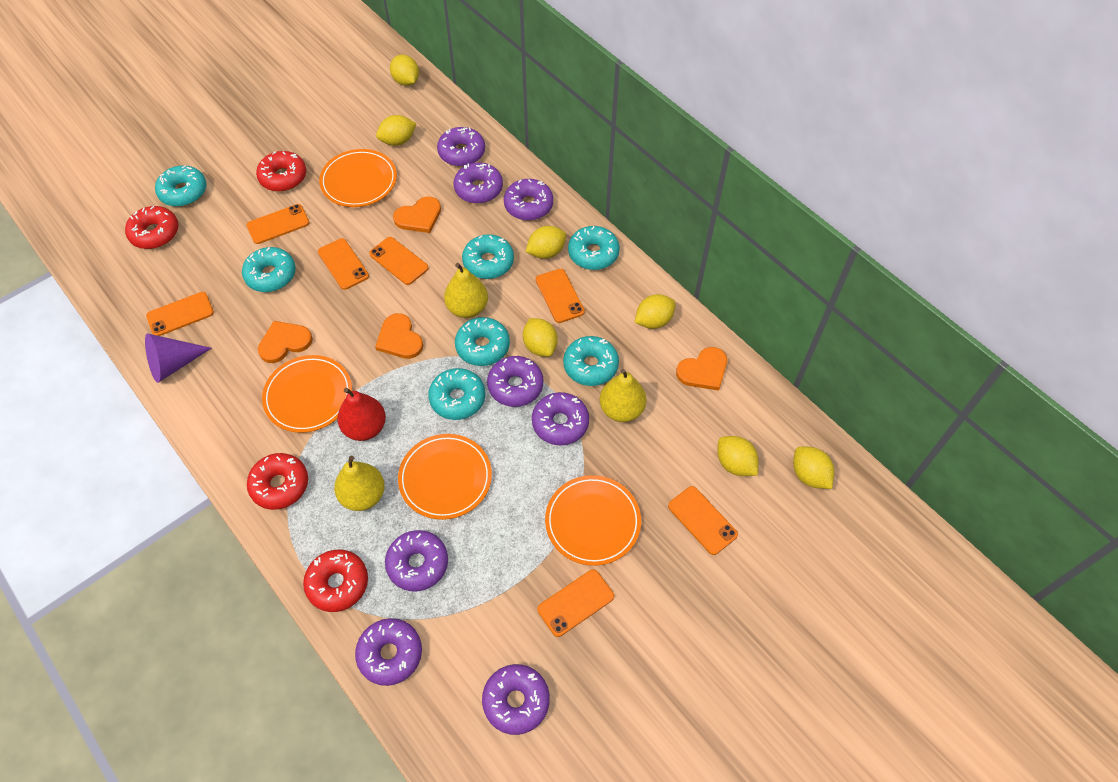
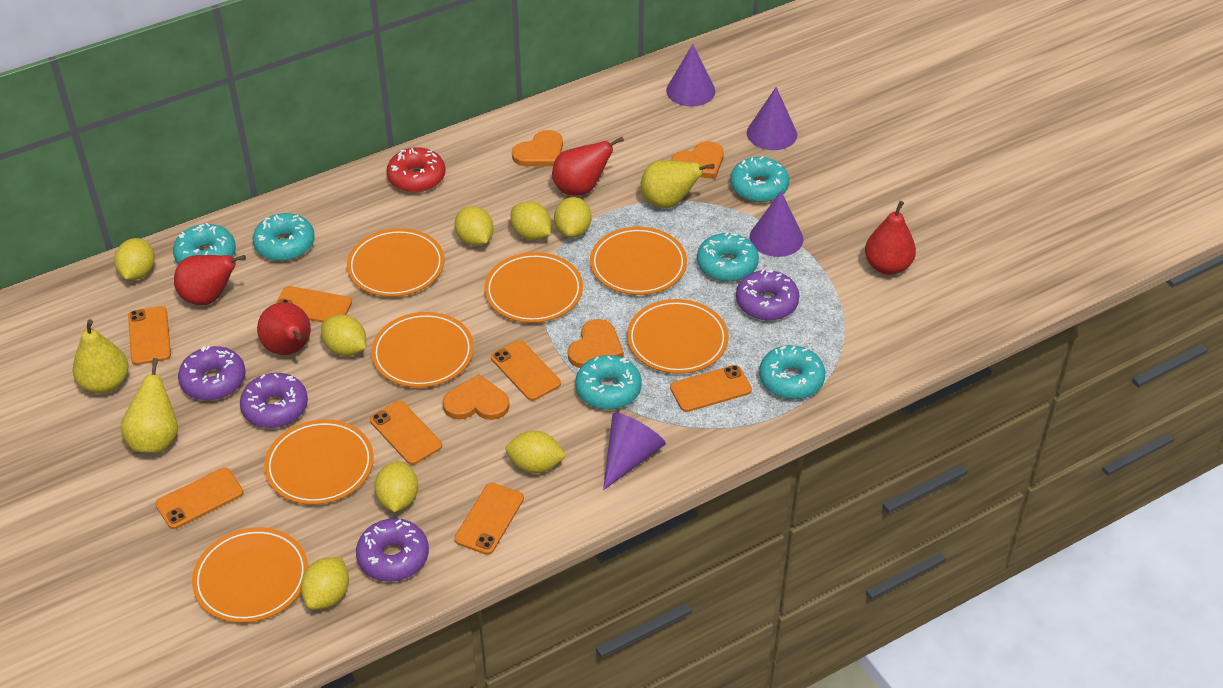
orange plate: [262,355,352,433] [319,149,397,207] [398,434,492,520] [545,475,641,566] = 4 -> [192,527,308,623] [264,419,374,505] [347,228,444,297] [371,312,474,388] [484,252,583,323] [590,227,687,295] [627,299,728,374] = 7
purple cone: [145,333,212,383] = 1 -> [603,413,666,490] [666,44,715,107] [747,87,797,150] [750,191,803,257] = 4
purple donut: [355,618,422,686] [385,530,448,592] [437,127,485,166] [454,162,503,204] [482,664,550,735] [487,356,543,407] [504,179,553,221] [532,392,589,446] = 8 -> [178,345,245,401] [240,373,308,428] [356,518,429,582] [736,270,799,321] = 4
red donut: [125,206,178,249] [247,453,308,510] [256,151,306,192] [303,550,368,612] = 4 -> [386,147,446,193] = 1
red pear: [337,388,386,441] = 1 -> [174,255,246,305] [257,302,311,355] [552,137,624,196] [865,201,916,275] = 4
turquoise donut: [155,165,207,207] [242,247,296,292] [428,368,485,420] [455,317,510,366] [462,234,514,279] [563,336,619,386] [568,226,620,270] = 7 -> [173,223,236,265] [253,213,315,261] [575,355,642,410] [697,232,759,282] [730,156,789,202] [759,345,825,399] = 6
yellow lemon: [376,115,417,146] [390,55,419,86] [523,318,558,357] [526,226,566,259] [635,294,676,329] [717,436,758,476] [793,447,834,489] = 7 -> [114,238,155,280] [301,557,349,609] [321,315,366,356] [374,461,418,512] [455,206,494,246] [505,430,566,473] [510,201,551,241] [554,197,591,238] = 8

